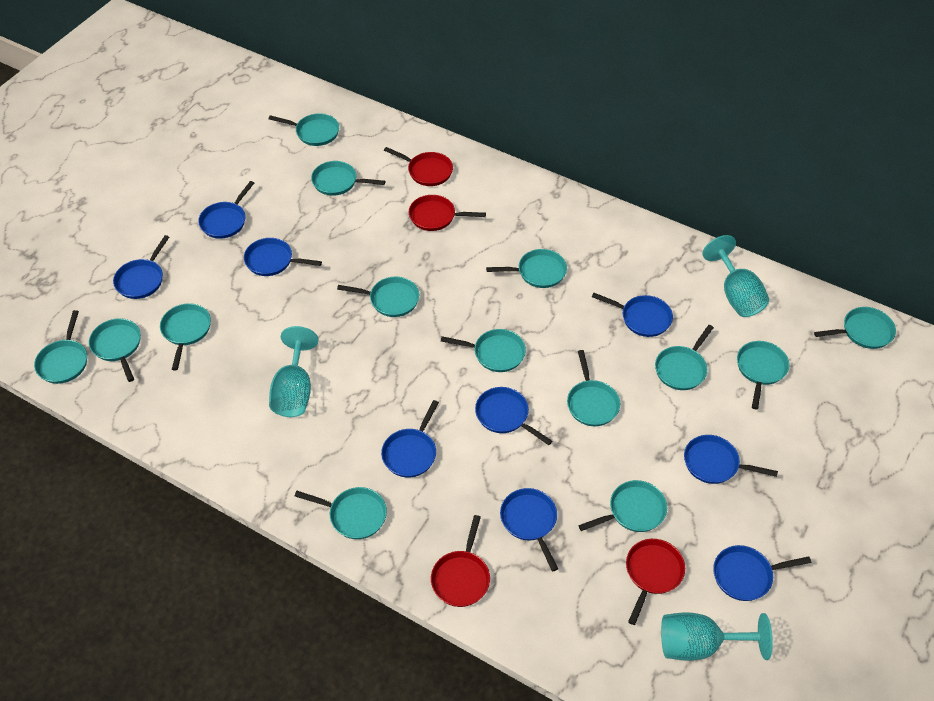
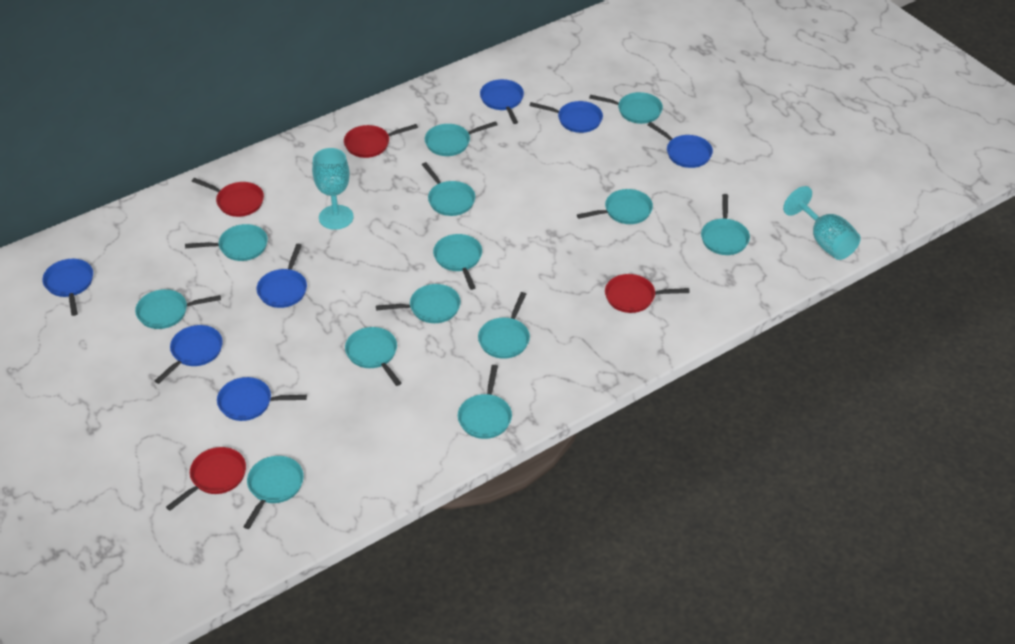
blue pan: [113,235,169,299] [198,181,254,239] [244,238,322,276] [381,400,439,478] [475,387,552,445] [500,488,558,571] [592,293,673,337] [684,435,778,484] [713,545,811,601] = 9 -> [42,259,93,316] [155,325,223,384] [217,377,307,421] [256,244,307,308] [480,79,524,124] [530,101,603,133] [648,122,713,168] = 7
turquoise goblet: [269,326,319,417] [661,612,773,661] [703,235,769,317] = 3 -> [312,148,354,230] [783,186,861,260] = 2
turquoise pan: [34,310,87,384] [89,318,141,382] [160,303,211,370] [269,113,339,146] [295,487,387,539] [311,161,385,196] [337,277,419,317] [441,329,526,372] [486,249,567,288] [567,350,620,426] [578,480,667,532] [655,325,714,390] [737,341,789,409] [814,307,896,349] = 14 -> [135,289,221,329] [185,224,268,261] [243,456,304,529] [345,327,401,386] [376,284,461,323] [422,162,475,216] [425,121,497,156] [433,234,482,290] [458,365,512,439] [478,292,530,359] [577,189,653,224] [589,92,663,124] [701,194,750,255] = 13

